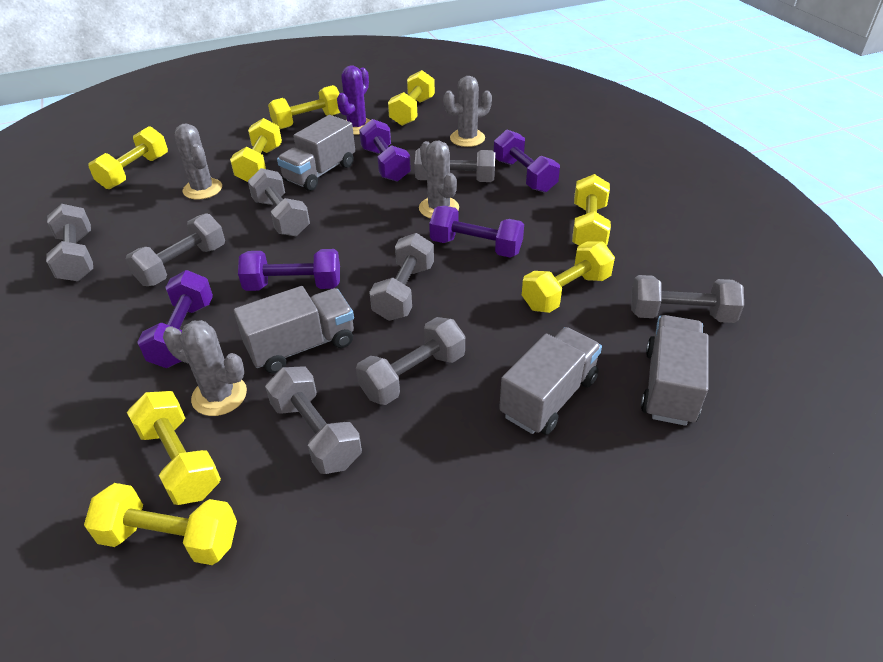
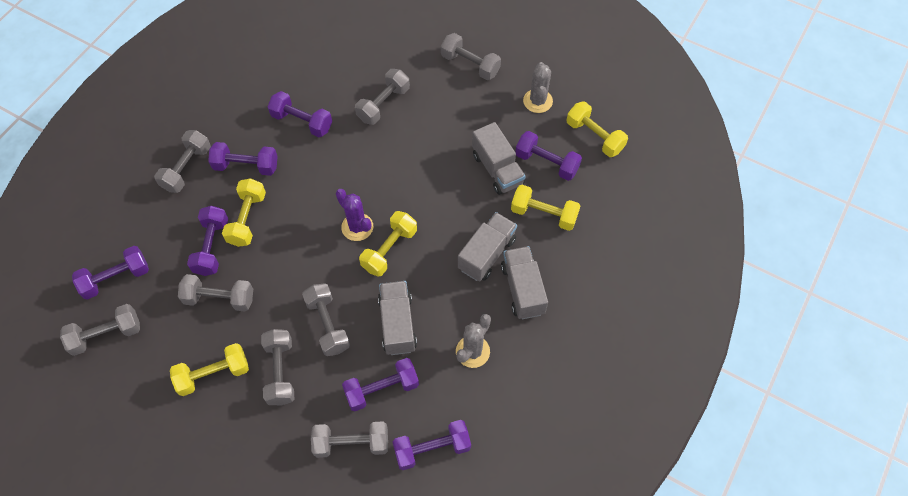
grey cactus: [163,320,247,416] [175,124,222,199] [419,141,459,218] [443,76,492,147] = 4 -> [456,314,491,368] [523,62,553,113] = 2
purple dumbbell: [137,270,213,368] [238,249,340,291] [359,119,411,182] [429,206,524,257] [494,130,560,193] = 5 -> [72,246,149,300] [187,206,228,276] [208,142,278,176] [268,91,332,137] [342,358,419,411] [393,420,471,470] [515,131,582,181] = 7
yellow dumbbell: [84,483,237,565] [88,126,168,189] [127,391,221,505] [230,118,282,182] [268,85,340,129] [388,70,435,126] [522,241,615,313] [572,174,611,246] = 8 -> [170,343,249,396] [222,178,266,247] [359,211,417,277] [511,185,580,231] [567,101,628,157] = 5

